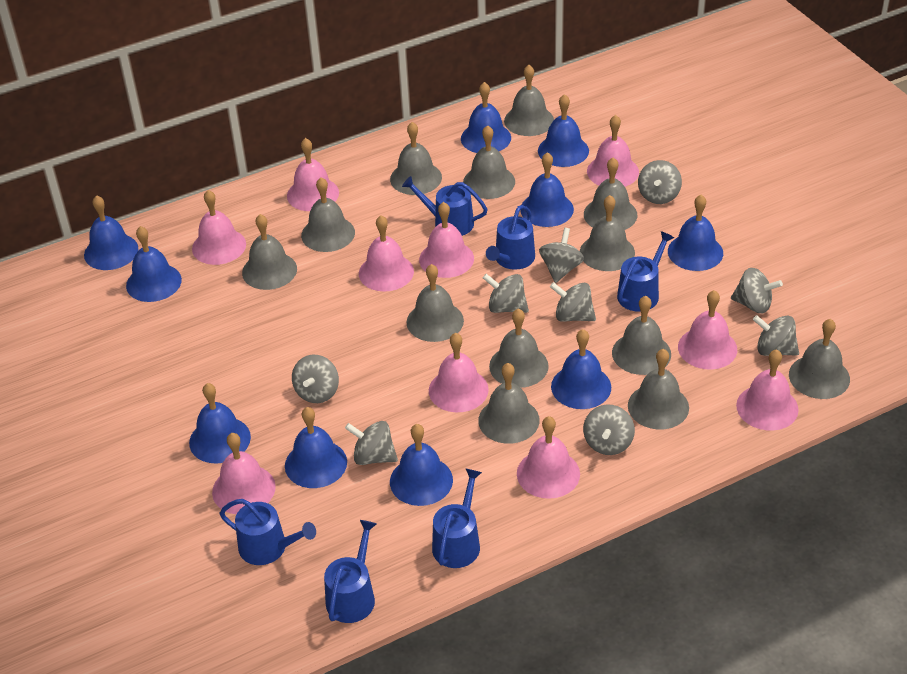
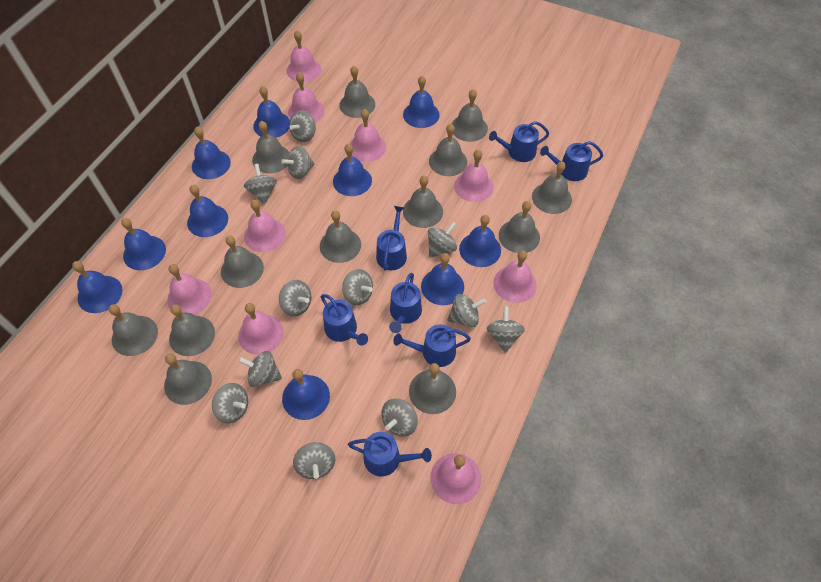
blue watering can: [220,499,316,565] [324,520,377,623] [402,176,488,236] [432,468,482,568] [486,205,535,270] [617,231,674,312] = 6 -> [321,294,368,346] [348,432,432,477] [376,206,407,271] [389,273,422,333] [393,324,471,367] [489,121,549,162] [540,141,603,181] = 7
grey spinning top: [292,355,339,403] [345,421,398,465] [483,274,529,313] [539,228,584,283] [550,282,596,322] [583,405,635,455] [638,160,682,204] [731,268,783,313] [753,315,799,356] = 9 -> [212,383,248,423] [238,351,282,387] [244,164,277,205] [279,280,311,316] [281,146,314,179] [289,110,316,142] [293,442,335,479] [342,269,373,305] [381,399,418,437] [428,222,457,258] [447,294,486,327] [487,307,525,353] = 12
pink bell: [192,190,246,265] [212,433,276,514] [287,138,339,211] [359,215,414,292] [419,202,474,278] [429,333,489,412] [517,416,580,499] [587,115,639,187] [678,290,737,370] [736,349,799,430] = 10 -> [167,264,212,315] [238,303,284,355] [244,200,286,252] [286,30,321,82] [288,72,324,122] [350,109,386,162] [431,453,481,504] [454,149,493,202] [493,251,537,303] = 9

